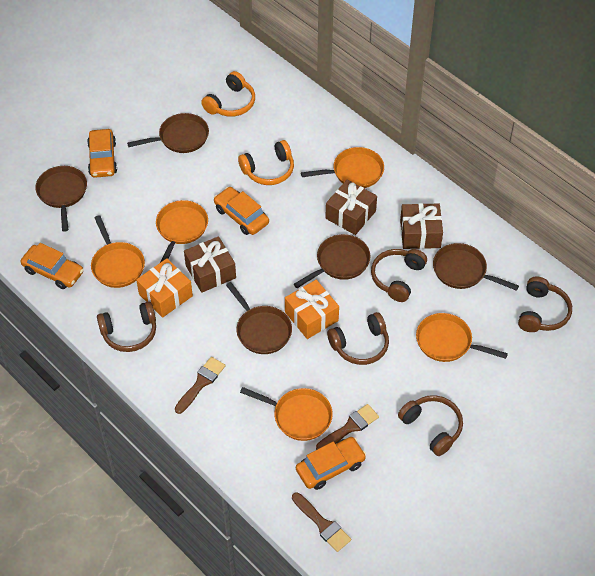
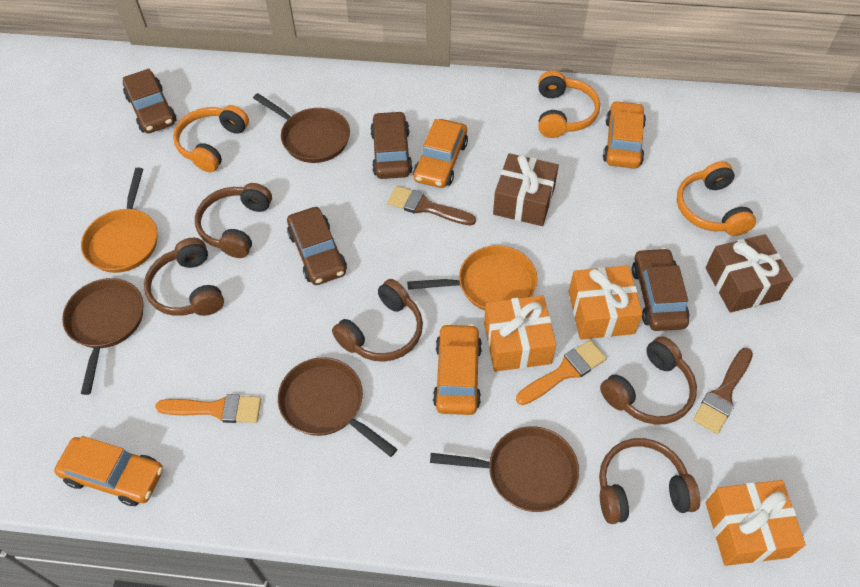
brown brush: [175,357,225,414] [292,492,351,552] [316,404,379,450] = 3 -> [387,186,476,225] [693,348,753,434] = 2
brown car: none = 0 -> [123,69,176,133] [287,207,347,285] [370,111,413,179] [632,248,689,331] = 4
brown gift: [184,236,236,293] [325,180,377,235] [400,203,443,249] = 3 -> [493,153,559,226] [705,234,793,313] = 2
brown pan: [35,166,87,232] [127,113,209,153] [226,282,292,354] [294,234,371,288] [433,243,519,291] = 5 -> [62,278,143,395] [253,93,350,163] [278,357,397,457] [430,426,579,512] = 4
orange brush: none = 0 -> [155,394,261,423] [516,340,607,405] = 2
orange gift: [136,258,193,318] [285,280,339,339] = 2 -> [484,295,556,372] [569,265,643,340] [706,480,806,566] = 3
orange headphones: [201,71,255,117] [238,140,294,185] = 2 -> [173,105,249,172] [538,70,600,138] [677,161,756,236] = 3
orange pan: [91,215,145,288] [156,200,208,263] [240,387,333,441] [301,147,384,188] [416,313,508,362] = 5 -> [81,167,157,273] [407,245,537,311] = 2

